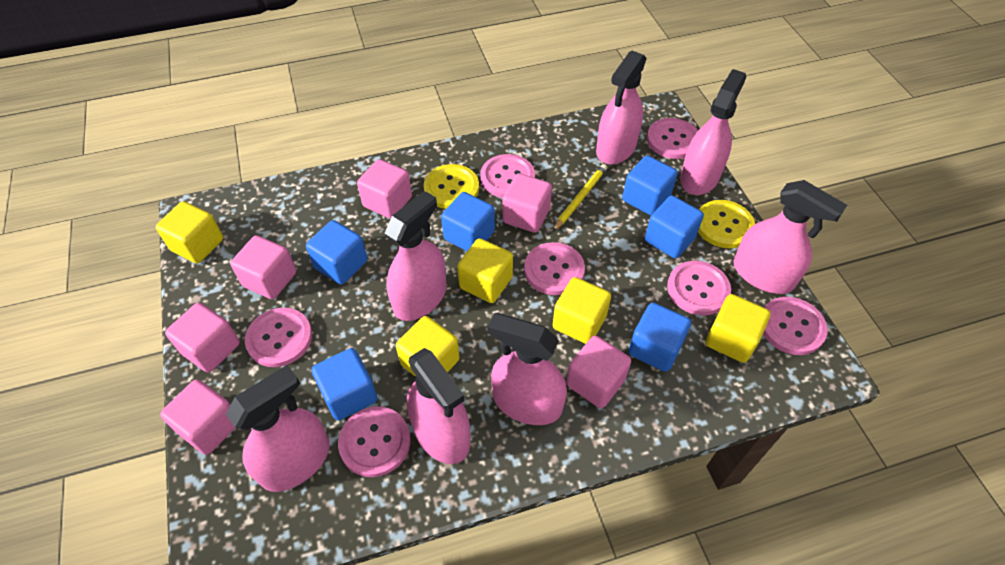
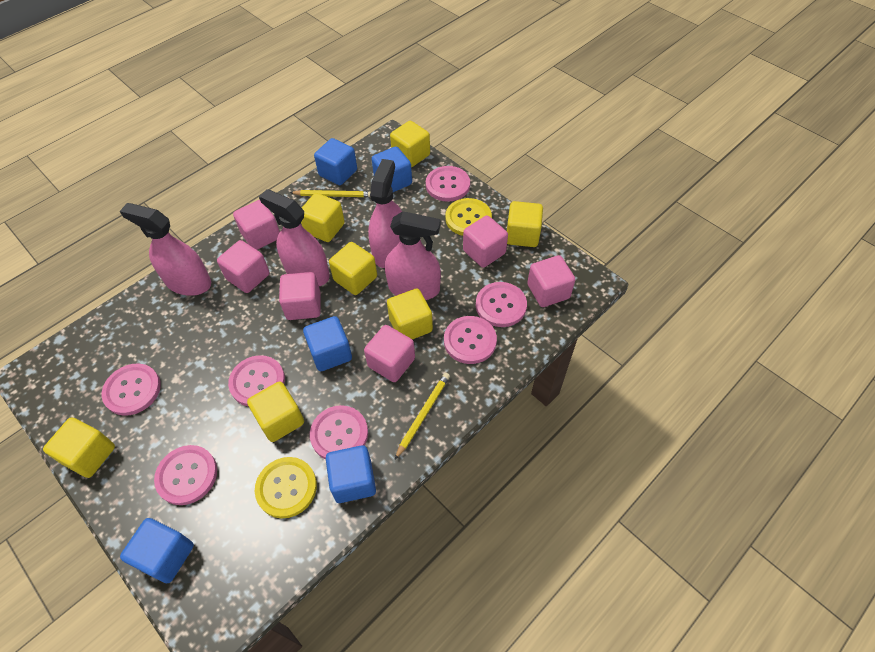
blue cube: [306,220,367,285] [311,348,377,421] [441,192,495,251] [622,156,678,215] [628,303,691,372] [645,195,704,259] = 6 -> [120,518,194,583] [303,316,352,371] [314,138,357,185] [326,445,376,503] [372,146,412,192] = 5
pink spray bottle: [226,365,330,492] [384,191,447,321] [407,348,470,464] [488,313,567,425] [596,51,647,165] [680,69,746,195] [734,180,847,294] = 7 -> [120,203,211,296] [259,189,330,286] [368,159,402,268] [385,211,441,300] = 4
yellow cube: [156,201,223,264] [396,316,460,377] [457,238,513,303] [553,277,611,344] [705,294,771,363] = 5 -> [43,417,115,478] [247,381,304,442] [301,193,345,242] [329,242,377,295] [387,289,433,339] [390,121,430,167] [507,201,543,247] = 7
yellow pencil: [552,164,607,232] = 1 -> [290,190,370,197] [395,373,450,459] = 2

